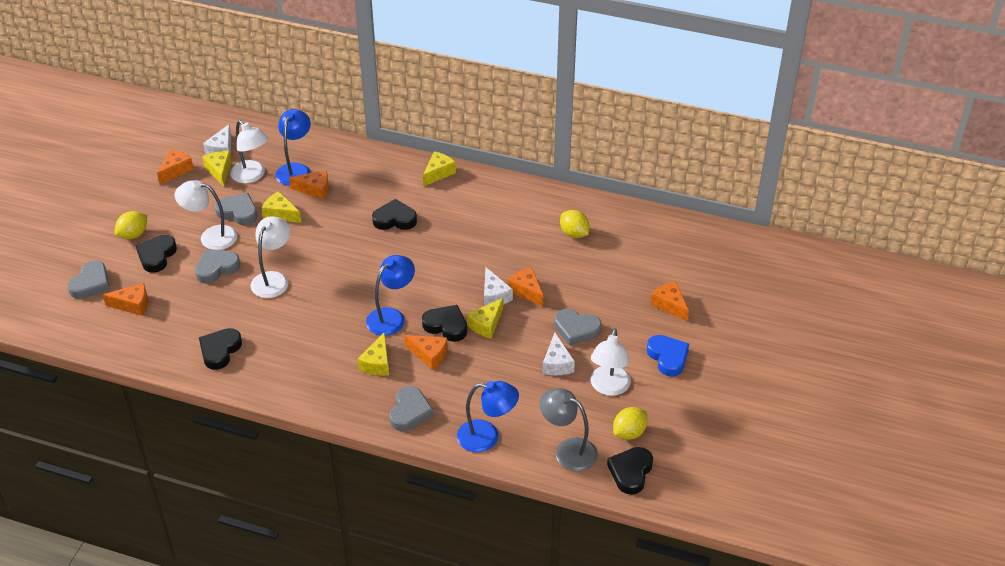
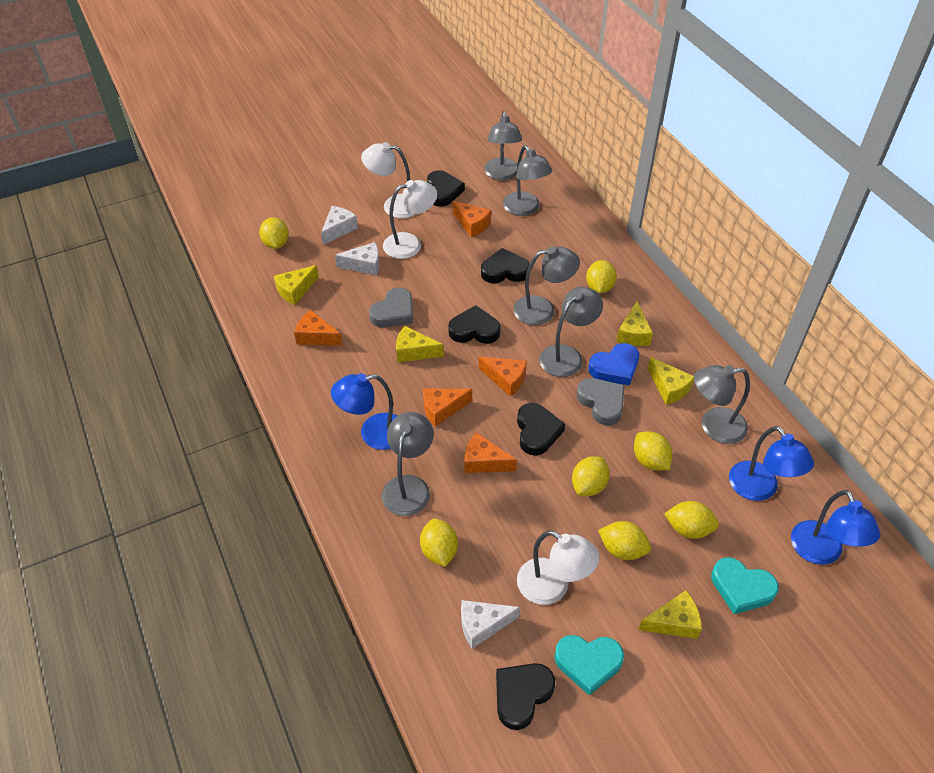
grey heart: [67,261,110,299] [195,249,240,283] [215,193,258,225] [389,386,434,431] [554,309,602,346] = 5 -> [369,287,413,328] [577,378,625,425] = 2
grey lamp: [540,388,598,472] = 1 -> [382,412,434,516] [484,111,522,180] [503,145,552,216] [513,246,580,325] [539,287,603,377] [694,365,750,444] = 6
orange cheese: [103,283,148,316] [157,149,194,184] [289,170,329,200] [404,335,448,370] [508,267,544,307] [651,281,689,321] = 6 -> [294,310,343,346] [423,388,472,427] [452,201,491,237] [465,433,517,473] [479,357,527,397] = 5
turquoise heart: none = 0 -> [554,635,624,695] [711,557,779,614] = 2
white lamp: [175,180,237,250] [230,120,269,183] [251,216,290,298] [591,328,631,396] = 4 -> [361,142,414,218] [383,180,437,259] [517,530,600,605] = 3
yellow lemon: [115,211,147,239] [560,210,589,238] [613,407,647,440] = 3 -> [259,217,289,249] [420,519,458,567] [572,457,610,496] [586,260,617,293] [598,521,651,560] [634,432,672,470] [664,501,719,539] = 7

